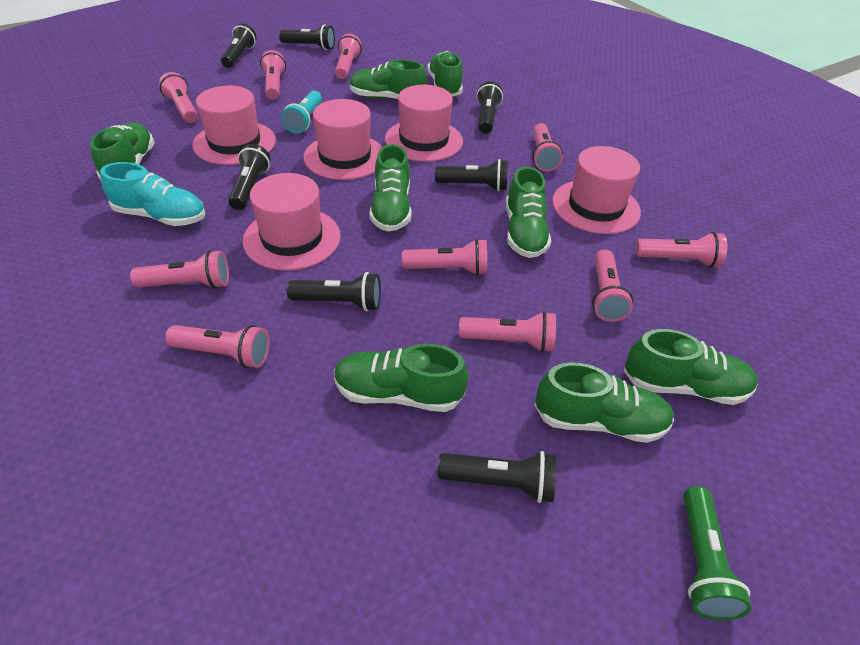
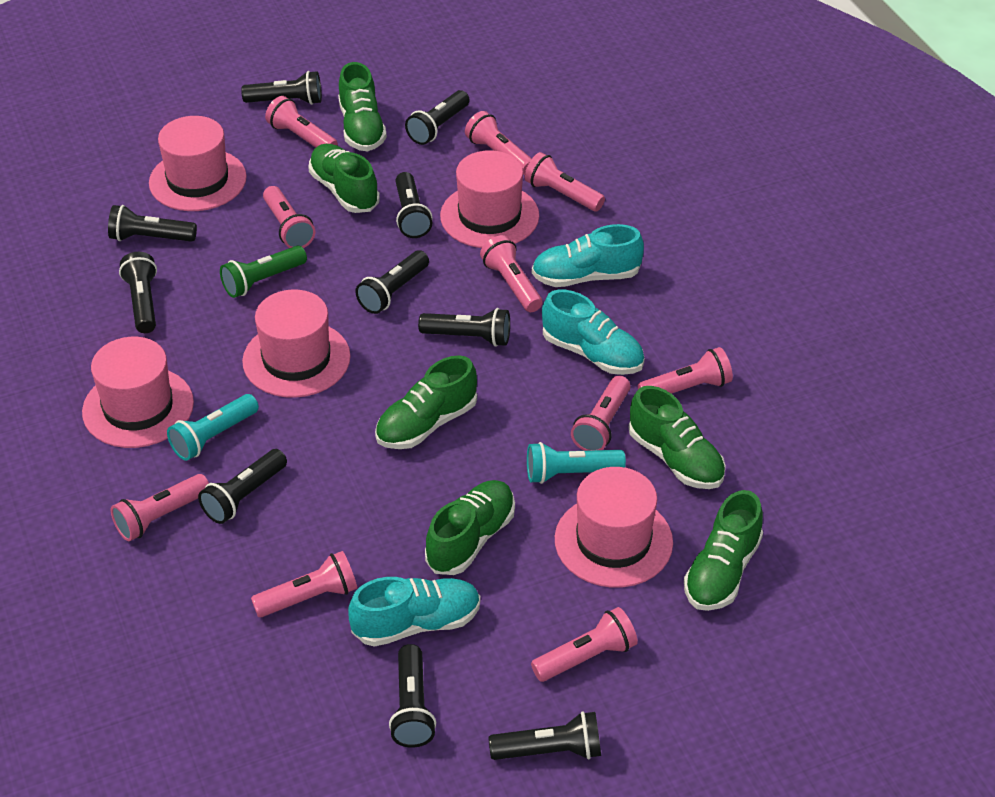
black flashlight: [221,24,256,68] [228,144,271,210] [279,24,335,50] [287,272,381,311] [435,159,508,191] [438,451,556,503] [477,81,503,134] = 7 -> [108,205,197,242] [119,252,157,333] [198,449,287,524] [241,71,322,105] [355,250,429,314] [389,644,436,748] [395,172,432,238] [405,90,470,145] [418,308,510,347] [488,711,601,760] = 10
green shoe: [90,122,155,180] [334,344,468,412] [349,60,427,99] [369,144,411,232] [428,51,463,97] [506,166,551,258] [534,363,674,443] [623,329,758,405] = 8 -> [308,144,380,213] [338,62,387,152] [375,355,477,449] [425,480,515,575] [629,386,726,489] [684,490,763,611] = 6
turquoise flashlight: [281,90,322,134] = 1 -> [167,394,259,461] [527,442,626,484] = 2
turquoise shoe: [100,162,205,226] = 1 -> [348,577,481,647] [532,224,644,287] [542,290,645,375] = 3

